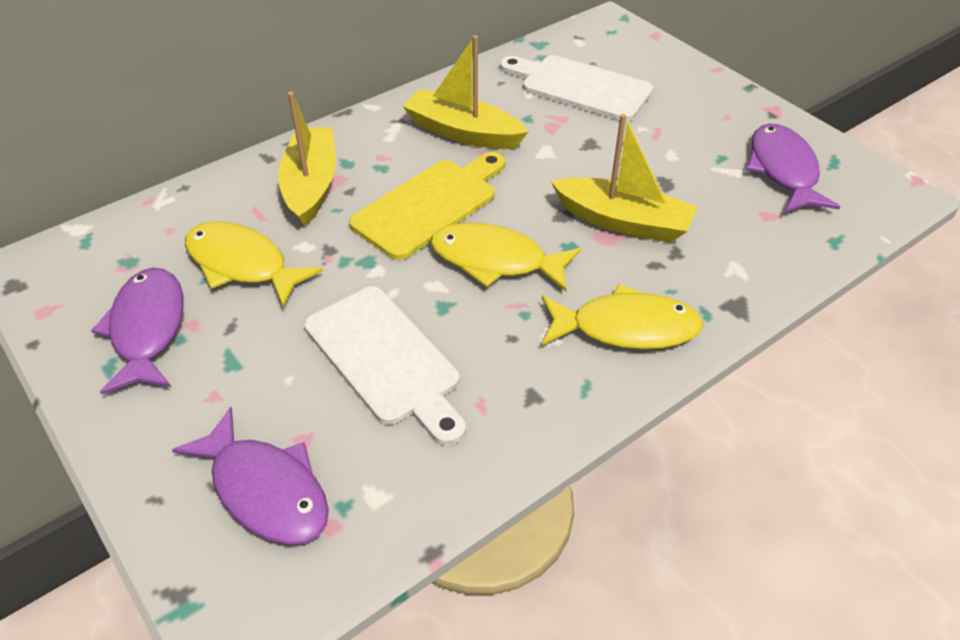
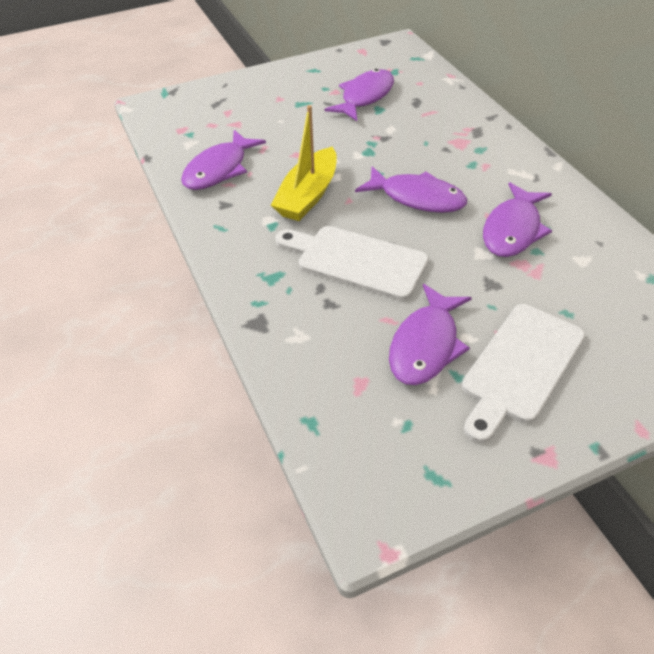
purple fish: [91,268,184,395] [172,407,329,545] [746,123,840,213] = 3 -> [181,130,266,190] [325,69,394,121] [355,166,467,213] [389,284,472,385] [483,182,552,257] = 5
yellow boat: [278,92,336,227] [403,35,528,149] [551,114,697,243] = 3 -> [271,105,337,221] = 1
yellow cutting board: [349,152,506,260] = 1 -> none = 0
yellow fish: [185,221,323,307] [430,223,581,291] [542,284,703,349] = 3 -> none = 0

